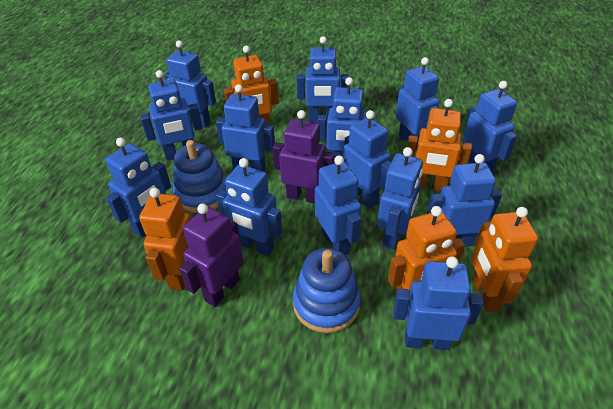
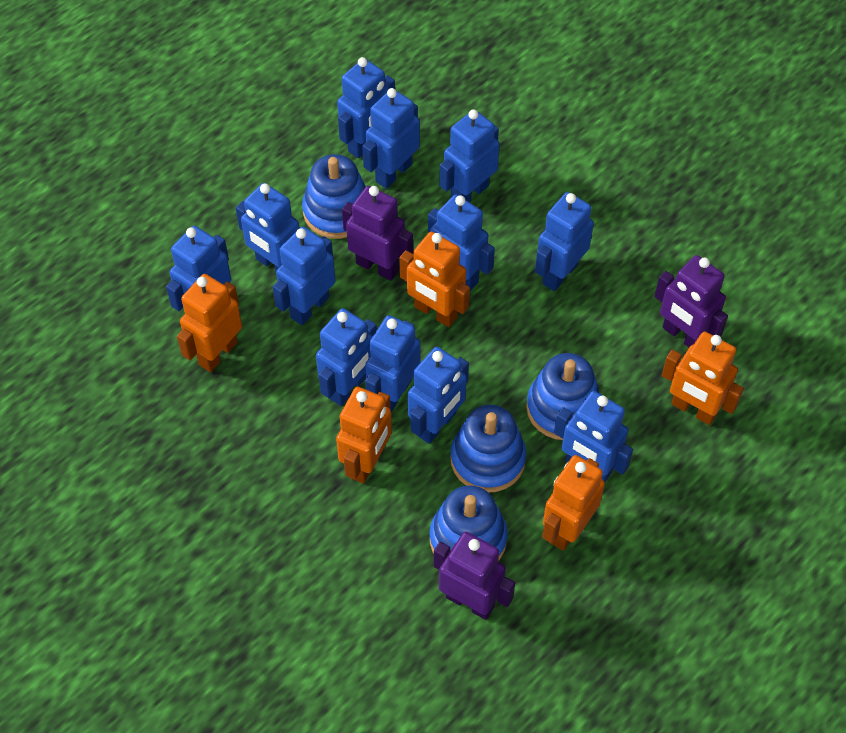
blue robot: [105,138,171,237] [140,70,203,161] [165,41,216,128] [216,84,275,172] [216,158,282,256] [297,36,349,121] [315,156,361,255] [318,77,377,163] [343,110,391,209] [377,147,423,249] [393,256,484,350] [396,57,439,151] [427,154,502,246] [463,81,517,174] = 14 -> [166,226,231,311] [236,183,299,271] [273,227,336,325] [316,308,377,406] [337,57,395,158] [362,88,420,189] [365,315,420,412] [408,347,469,444] [428,194,495,291] [439,109,500,202] [535,192,594,291] [554,391,633,482] = 12
blue stacking toy: [173,140,226,213] [293,248,361,333] = 2 -> [302,154,366,239] [430,485,508,561] [450,405,526,492] [526,353,600,440] = 4
purple robot: [179,203,244,307] [273,110,335,204] = 2 -> [342,186,413,281] [433,532,515,620] [654,255,728,347] = 3

